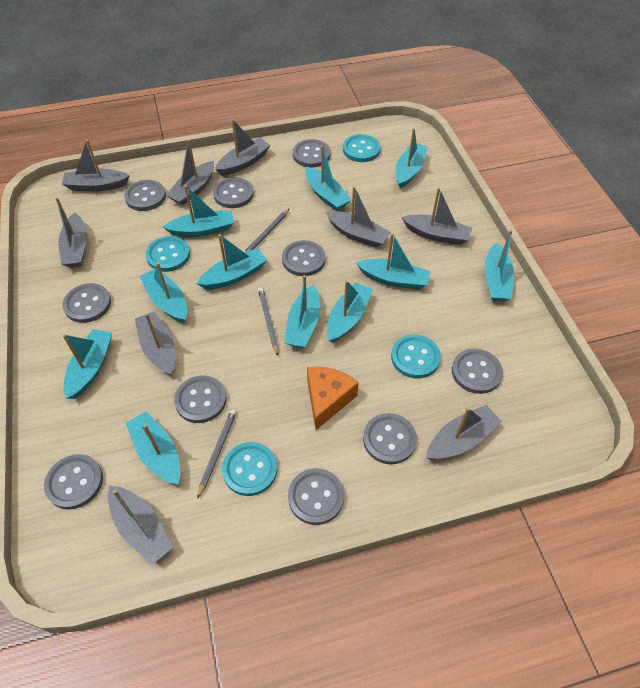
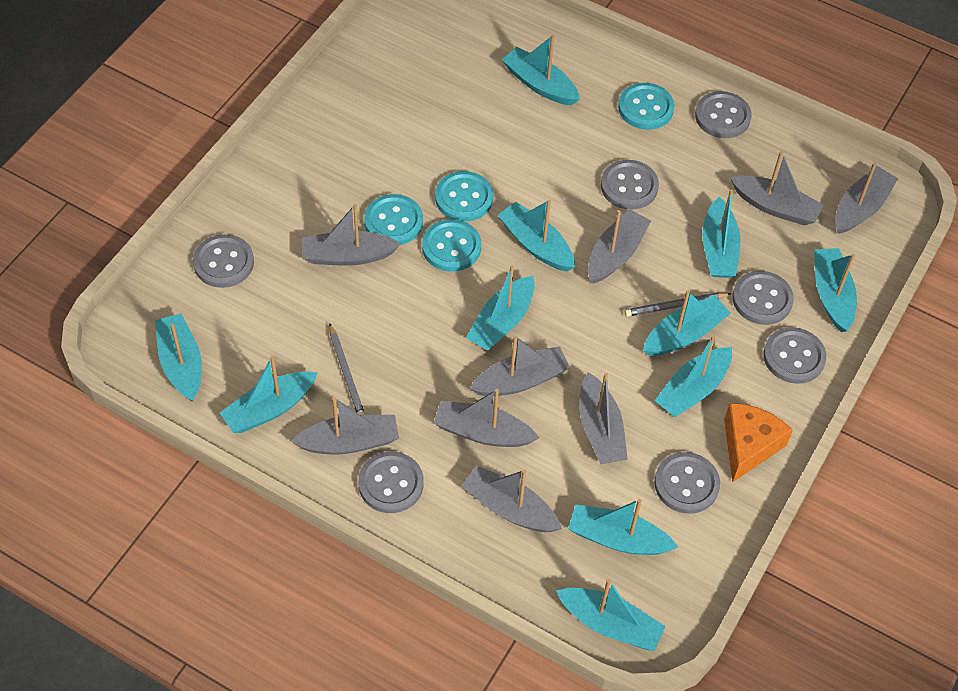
grey button: [44,454,103,510] [62,283,111,323] [124,180,166,211] [174,375,227,423] [213,177,254,208] [282,240,326,276] [288,468,344,525] [293,139,331,168] [363,413,417,464] [452,348,503,394] = 10 -> [193,234,254,288] [358,451,424,513] [601,160,659,210] [654,452,720,514] [695,91,752,138] [732,271,794,325] [763,327,826,384] = 7
grey pencil: [197,409,237,499] [244,208,290,252] [258,287,278,356] = 3 -> [329,323,365,415] [625,292,732,317] = 2

